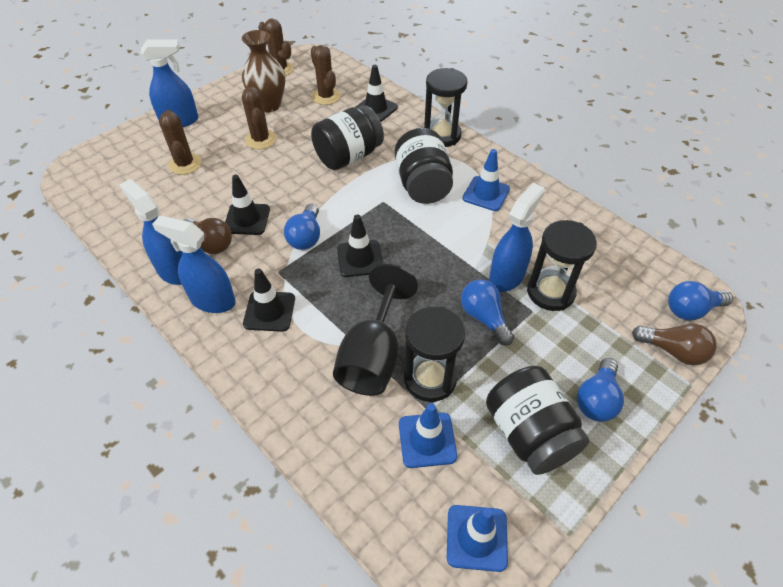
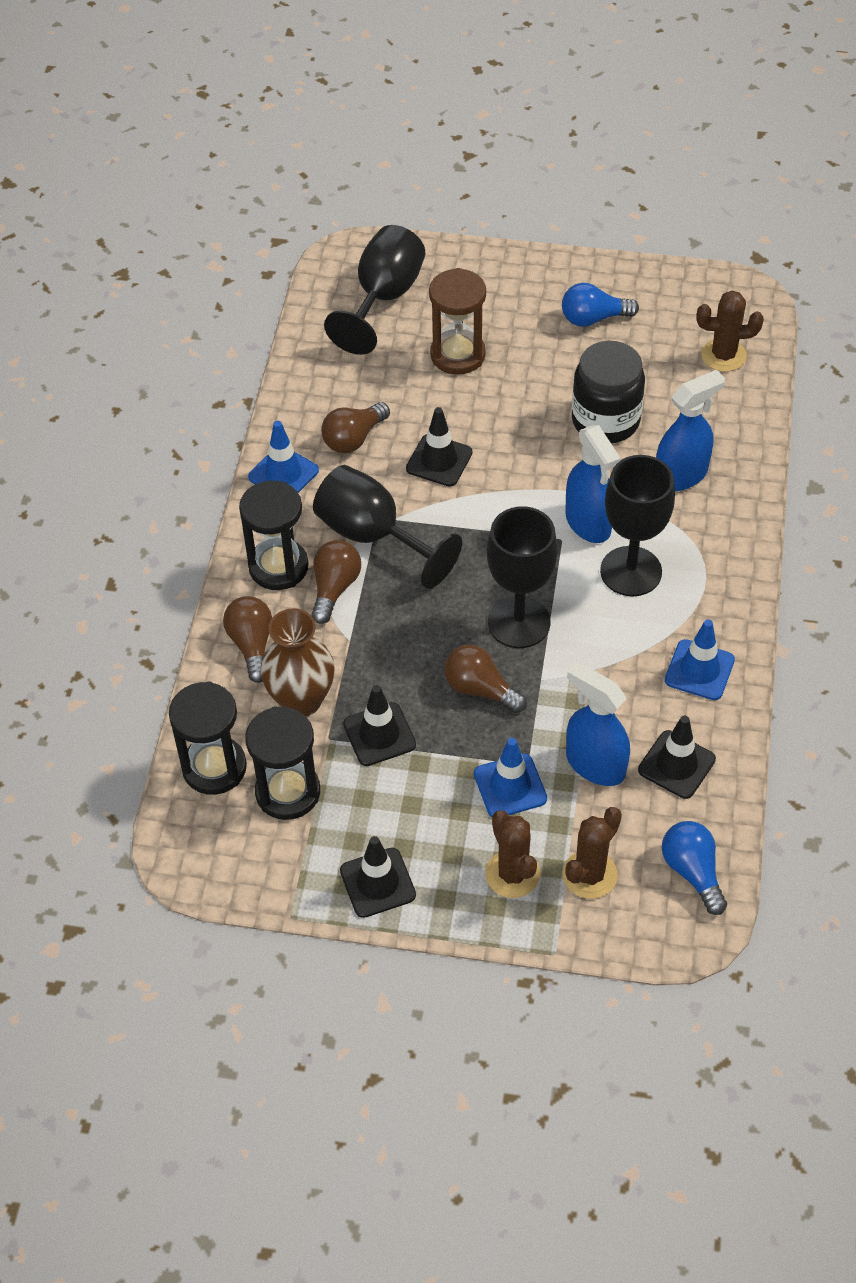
black goblet: [333,264,418,396] = 1 -> [313,465,462,589] [324,225,425,355] [487,506,557,648] [600,455,675,596] = 4
black jar: [311,105,384,170] [394,128,453,204] [486,366,589,475] = 3 -> [572,341,645,443] = 1
blue light bulb: [284,204,320,250] [461,279,514,346] [577,358,624,422] [668,281,733,320] = 4 -> [562,283,639,327] [662,821,727,915] = 2
blue spray bottle: [119,179,183,285] [141,39,199,127] [152,216,236,313] [489,183,545,292] = 4 -> [565,425,621,543] [566,662,630,786] [656,370,725,491] = 3
brown cactus: [159,110,201,175] [242,87,276,149] [258,18,294,76] [311,45,341,105] = 4 -> [485,810,540,898] [563,807,622,899] [697,291,764,372] = 3
brown hourglass: none = 0 -> [429,268,486,375] = 1
brown light bulb: [183,218,232,254] [632,324,717,365] = 2 -> [223,596,272,683] [311,540,361,624] [321,402,390,453] [444,645,527,713] = 4

